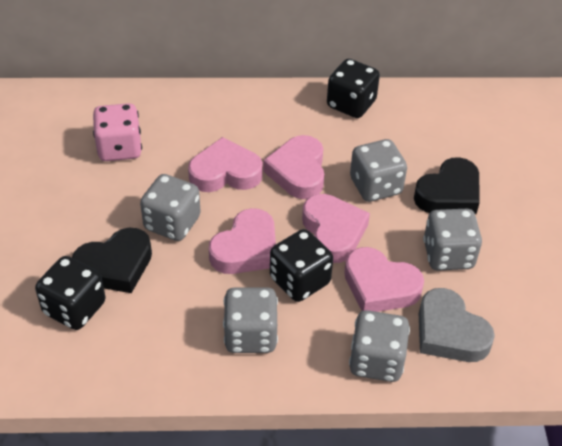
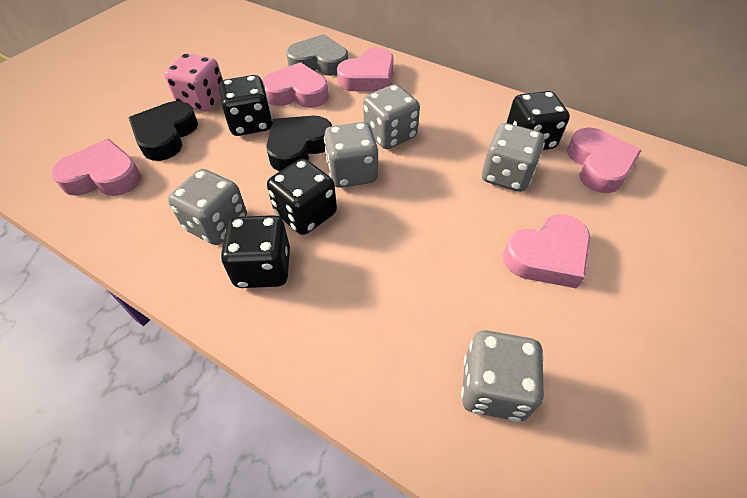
black dice: [35,256,106,330] [270,229,333,302] [327,59,380,118] = 3 -> [219,75,273,136] [221,215,290,288] [267,159,337,235] [507,91,570,150] = 4

